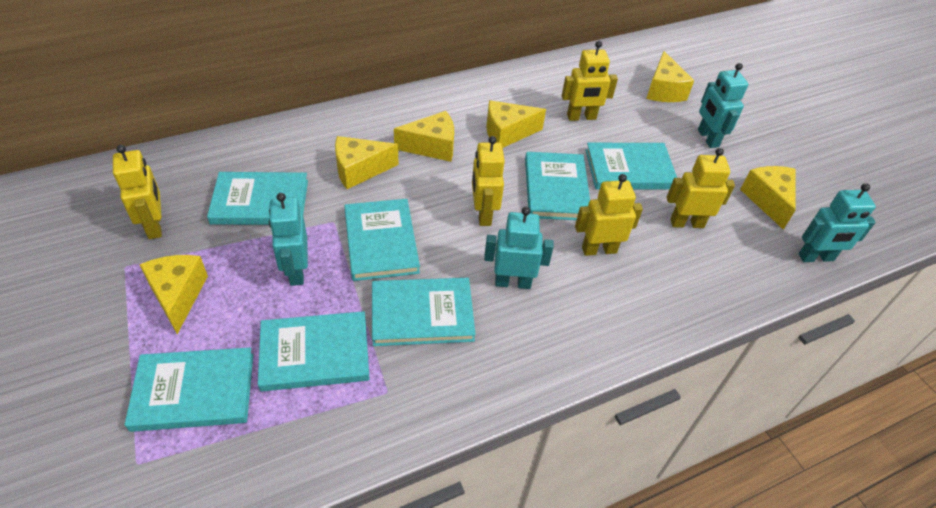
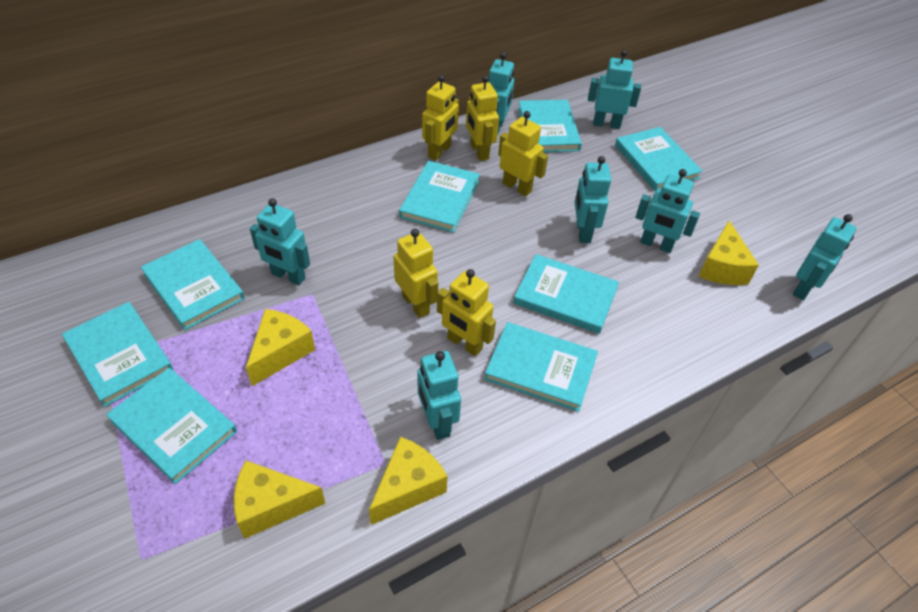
turquoise book: [125,347,253,432] [207,172,308,225] [258,311,370,391] [344,199,420,281] [372,278,476,346] [525,152,590,220] [586,143,677,189] = 7 -> [62,302,173,407] [106,368,237,484] [141,239,245,330] [399,161,480,233] [484,322,598,412] [513,254,619,334] [518,100,582,152] [615,127,703,191] = 8
turquoise robot: [269,193,308,286] [484,207,554,289] [698,63,748,148] [799,183,876,262] = 4 -> [250,199,310,285] [418,351,461,440] [489,52,514,136] [574,156,611,243] [588,50,641,129] [635,169,700,253] [793,214,856,300] = 7
yellow cheese: [139,255,208,334] [335,136,398,189] [394,111,454,162] [486,100,546,148] [646,51,694,102] [740,166,796,230] = 6 -> [234,460,325,538] [246,309,315,386] [369,437,448,525] [698,220,759,285] = 4

